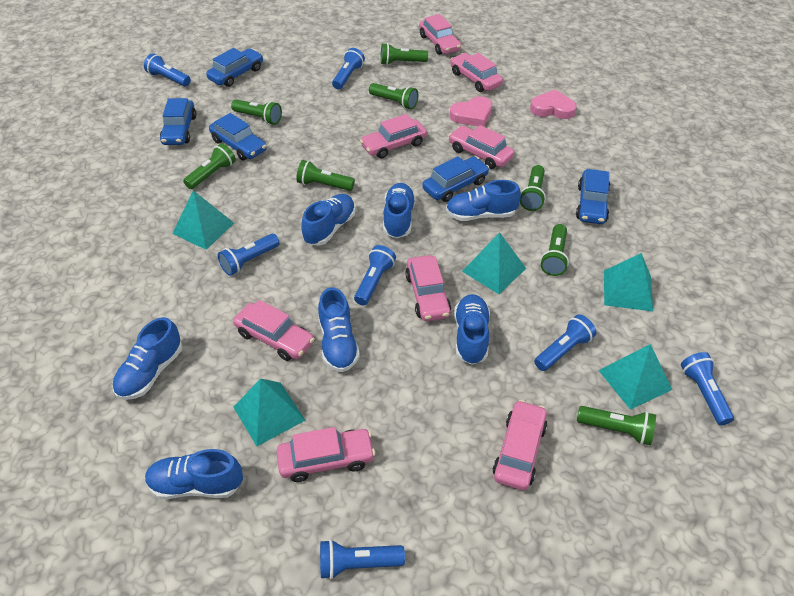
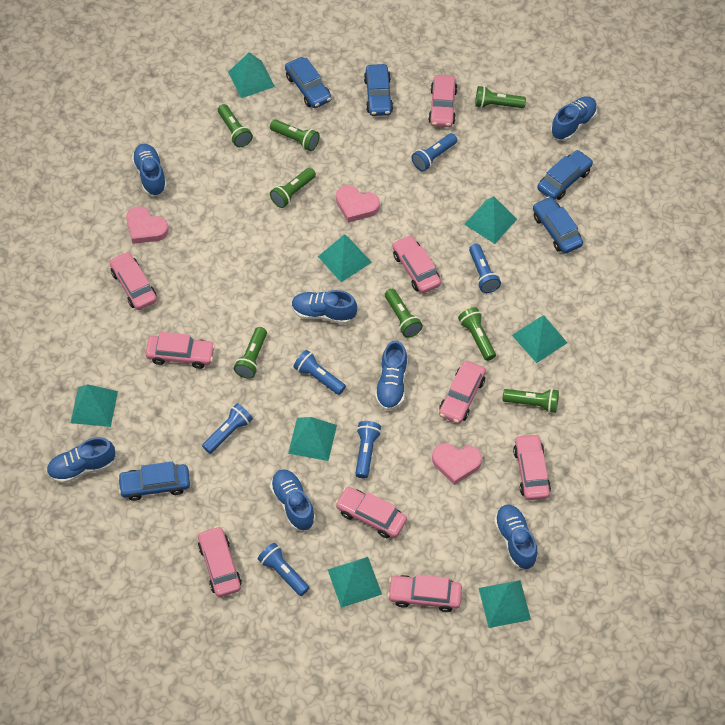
blue flashlight: [144,53,191,86] [218,234,280,276] [320,539,405,579] [332,48,365,89] [354,245,396,305] [534,314,596,371] [681,352,734,425] = 7 -> [202,403,253,454] [258,543,309,596] [293,350,346,395] [355,421,381,478] [412,133,457,171] [469,244,501,293] = 6
pink car: [233,300,315,361] [277,427,375,482] [360,114,427,158] [405,255,451,321] [419,14,461,55] [448,125,514,169] [450,53,503,92] [493,400,547,490] = 8 -> [109,251,157,310] [146,332,215,369] [198,526,242,597] [335,487,407,538] [387,574,462,612] [392,235,441,293] [428,75,457,127] [439,361,486,424] [513,433,551,500] = 9
pink heart: [450,96,492,126] [530,90,577,119] = 2 -> [126,206,169,244] [336,185,380,223] [432,443,482,485] = 3
turquoise pyramid: [172,190,234,250] [233,379,305,446] [462,232,526,294] [598,344,672,410] [604,253,653,311] = 5 -> [70,384,118,427] [228,52,275,98] [288,417,337,461] [318,234,372,282] [328,557,382,608] [464,196,517,244] [479,580,531,628] [512,315,567,363] = 8

